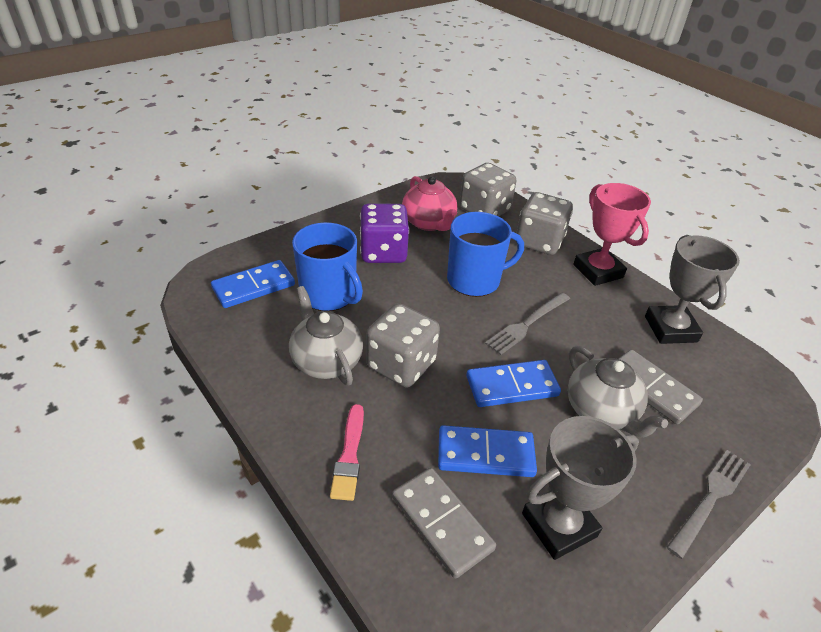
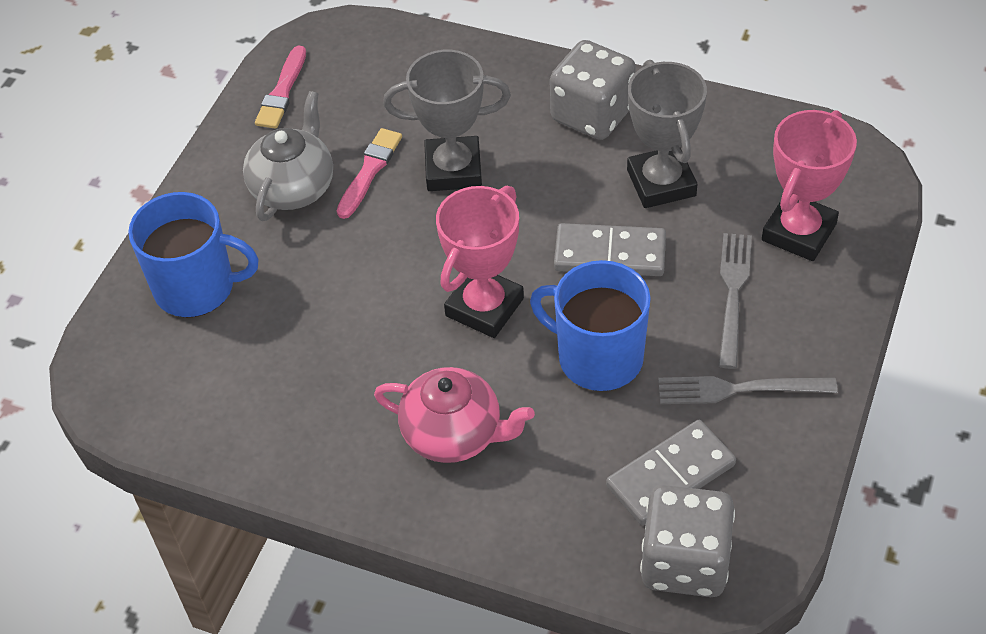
blue domino: [211,260,295,308] [438,425,537,477] [466,360,561,407] = 3 -> none = 0
grey dice: [366,303,440,388] [459,163,516,217] [516,192,573,255] = 3 -> [550,40,636,140] [640,485,735,597] = 2
grey teapot: [289,286,363,386] [567,346,668,438] = 2 -> [243,91,333,221] = 1
pink brush: [330,404,364,501] = 1 -> [255,45,306,129] [337,128,402,219] = 2
pink trophy: [573,183,651,286] = 1 -> [436,186,524,338] [762,110,857,261] = 2
purple dice: [360,203,409,263] = 1 -> none = 0

